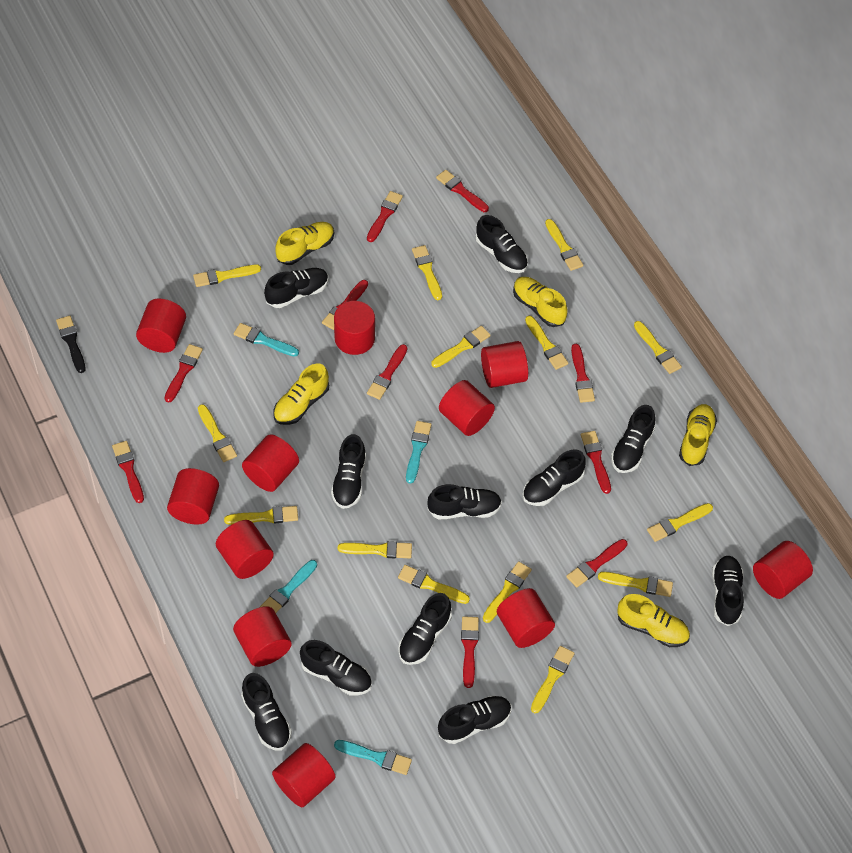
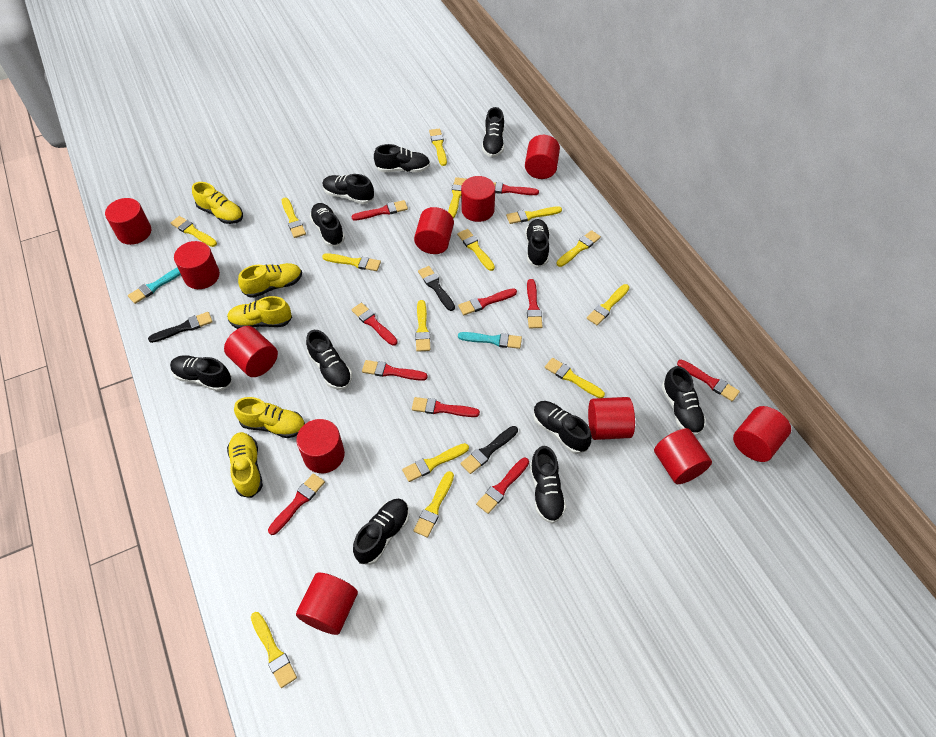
black brush: [56,316,86,373] = 1 -> [148,312,213,343] [418,266,455,311] [461,426,518,474] = 3
turquoise brush: [234,323,299,357] [260,560,317,613] [334,740,412,775] [406,421,432,484] = 4 -> [128,267,181,304] [458,332,522,349] = 2

